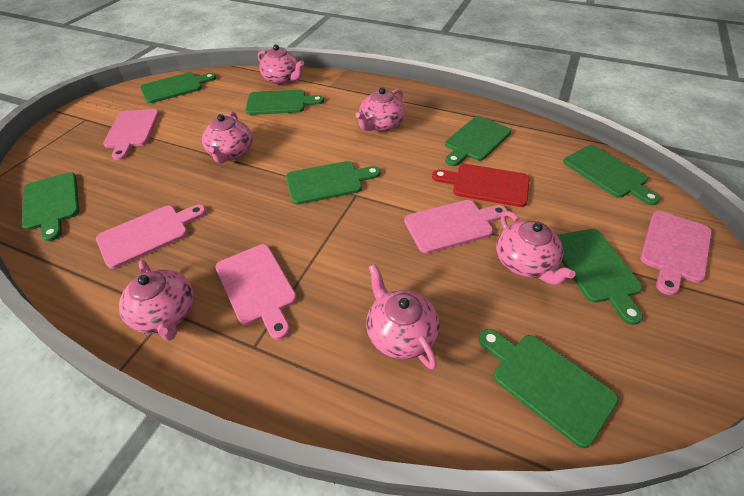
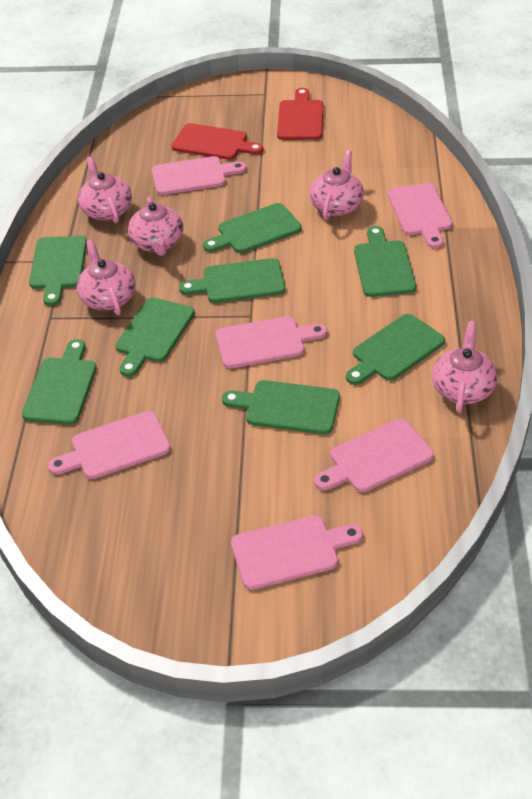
pink cutting board: [96,205,206,269] [103,109,159,160] [215,244,297,340] [404,200,507,254] [640,211,712,295] = 5 -> [48,411,171,479] [152,156,246,195] [216,316,327,369] [231,515,363,590] [314,419,434,492] [388,183,452,248] = 6
pink teapot: [119,260,194,341] [202,111,253,163] [258,44,304,85] [355,87,405,132] [366,264,440,370] [496,211,576,285] = 6 -> [77,239,135,315] [78,157,132,223] [128,197,183,256] [309,150,364,220] [432,321,497,413] = 5
red cutting board: [432,164,530,207] = 1 -> [172,123,264,160] [277,88,323,140] = 2

